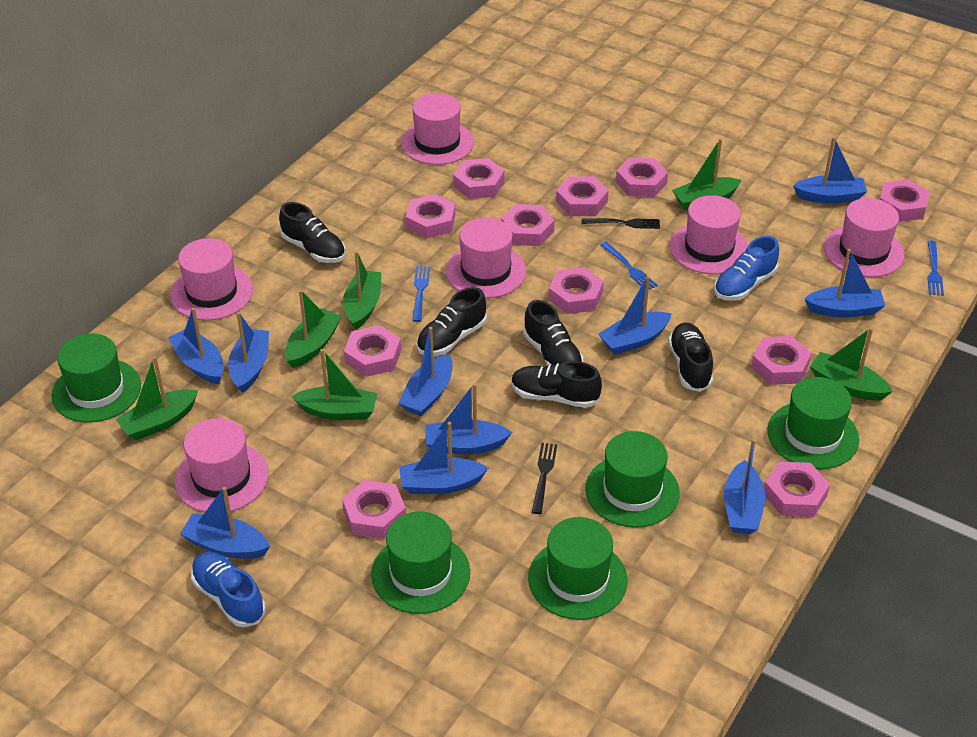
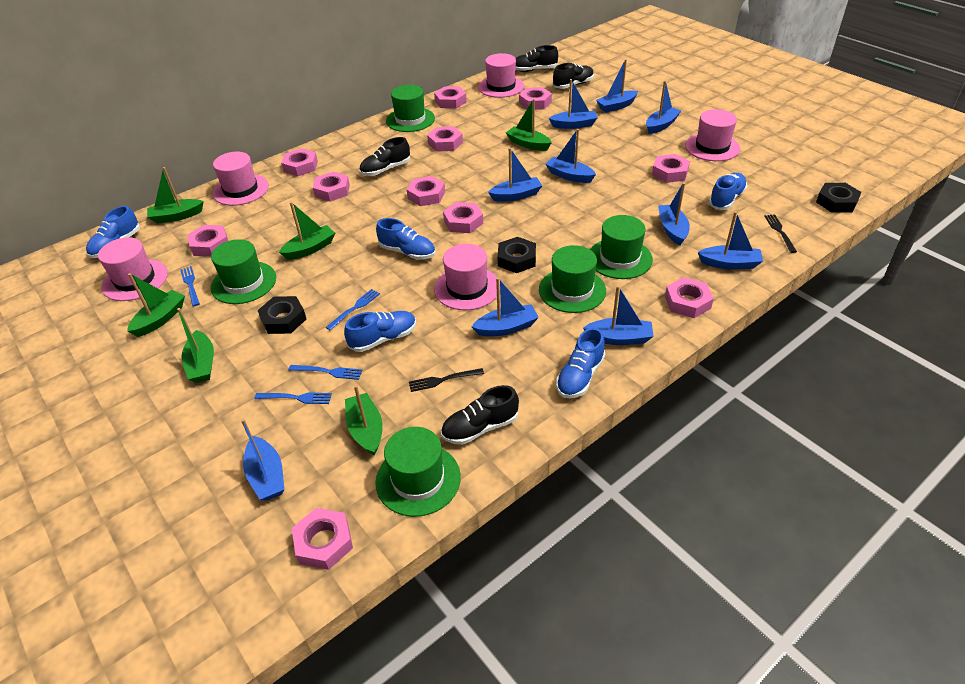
black nut: none = 0 -> [258,296,306,334] [498,237,536,273] [816,183,862,213] = 3
black shoe: [279,202,346,263] [417,287,487,356] [511,361,602,408] [523,300,583,366] [668,323,713,392] = 5 -> [359,137,410,176] [441,385,519,445] [516,45,558,72] [553,63,594,89] = 4
blue fork: [412,266,430,322] [600,242,658,290] [927,241,944,296] = 3 -> [180,266,200,306] [254,392,332,404] [289,365,362,380] [326,289,380,331] = 4
blue shoe: [191,552,265,627] [714,236,779,301] = 2 -> [86,206,140,258] [344,311,416,352] [376,218,436,260] [556,328,605,398] [709,173,747,210] = 5
pink hat: [170,238,253,320] [174,418,269,513] [401,93,474,165] [446,218,527,298] [669,195,748,274] [824,198,905,277] = 6 -> [98,237,168,301] [212,152,269,206] [434,244,500,310] [478,53,524,98] [685,109,740,161] = 5

